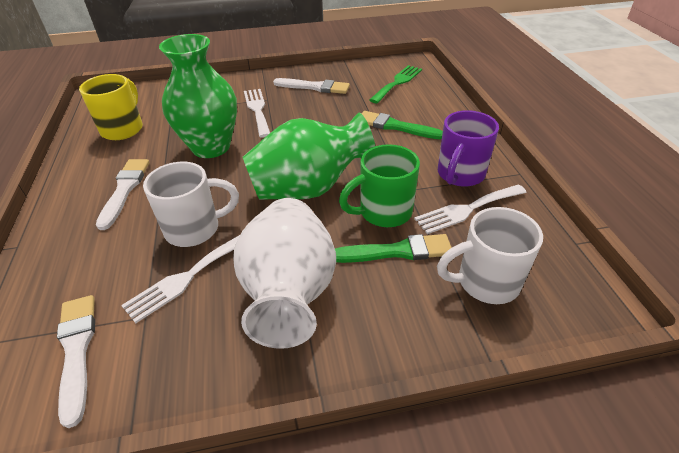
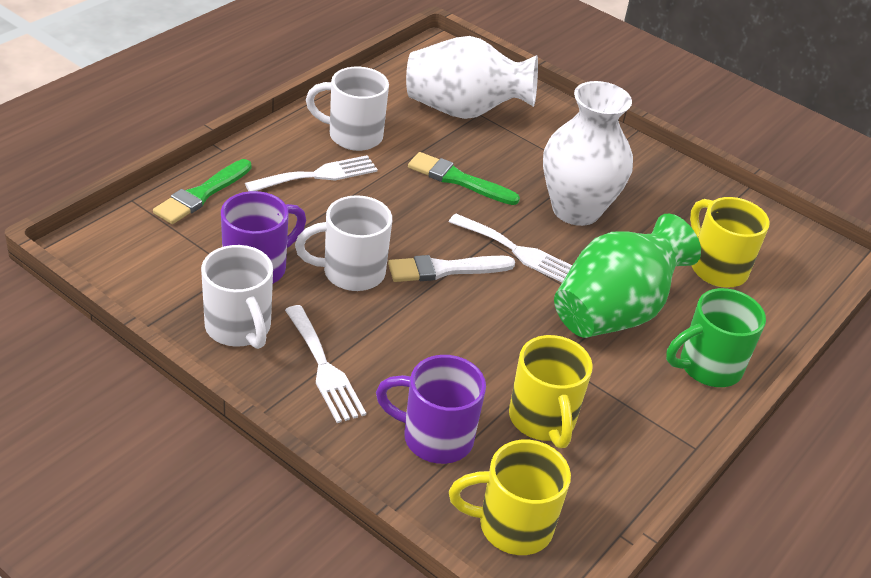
green fork: [369,65,422,103] = 1 -> none = 0
green vase: [159,34,237,158] [243,113,375,199] = 2 -> [554,214,701,338] = 1
purple mug: [438,110,499,187] = 1 -> [221,191,306,283] [376,355,486,464] = 2
white brush: [57,295,95,428] [96,159,150,230] [273,78,350,94] = 3 -> [388,255,515,282] = 1
white mug: [143,162,239,247] [437,207,543,304] = 2 -> [201,245,273,349] [295,195,392,291] [306,67,389,151] = 3
white vase: [233,198,336,349] = 1 -> [406,36,538,119] [543,81,633,226] = 2
yellow mug: [79,74,143,140] = 1 -> [449,440,571,555] [509,335,593,448] [690,197,770,288] = 3

